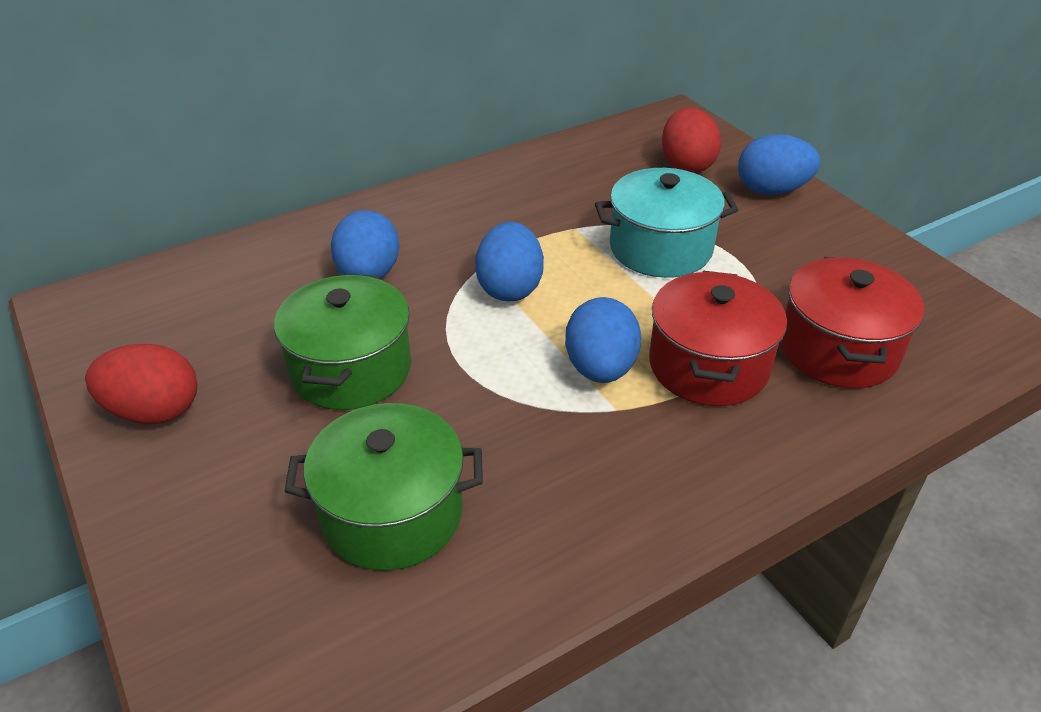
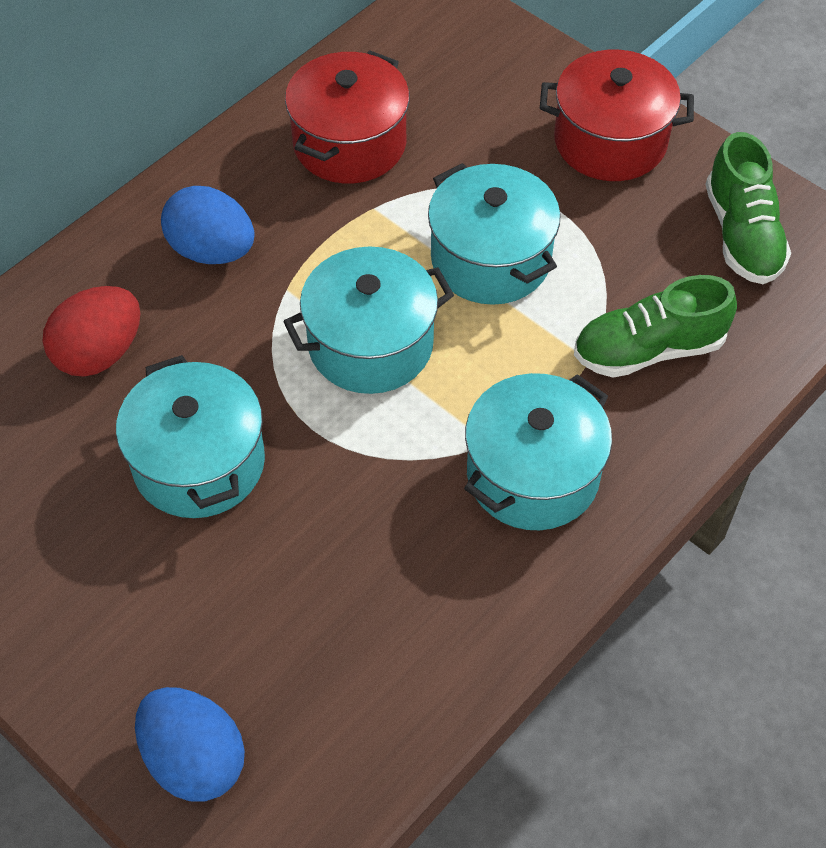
blue egg: [331,210,400,279] [475,222,544,302] [565,297,641,383] [738,134,820,195] = 4 -> [135,687,245,802] [161,186,254,264] = 2
green pot: [274,274,411,410] [285,403,483,571] = 2 -> none = 0
green shoe: none = 0 -> [574,275,737,378] [705,132,791,284] = 2
red egg: [85,344,198,424] [662,108,721,173] = 2 -> [42,286,141,377] = 1
turquoise pot: [595,168,738,278] = 1 -> [116,355,265,518] [283,247,454,394] [428,163,560,305] [464,373,612,530] = 4

